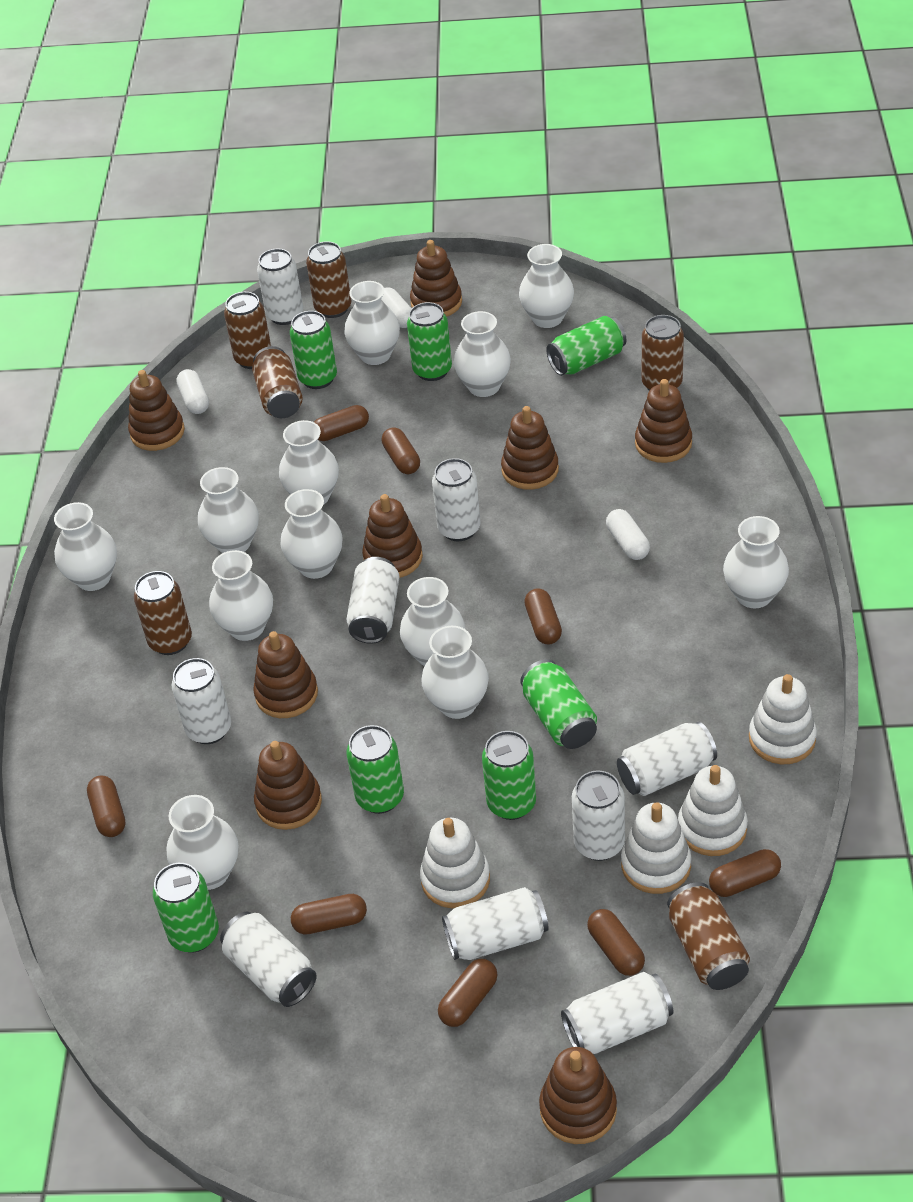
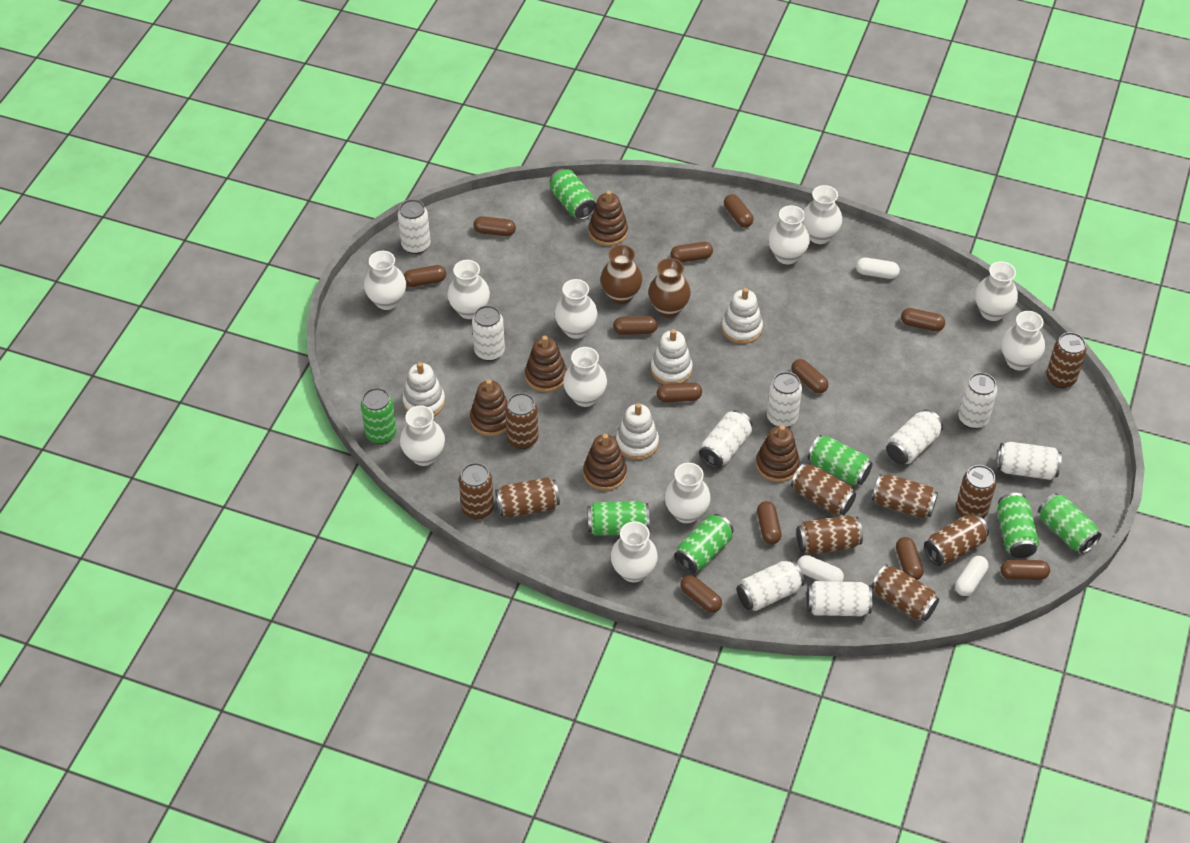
brown can: [134,571,192,655] [224,292,271,369] [252,346,303,418] [306,241,351,318] [642,315,684,391] [667,882,750,990] = 6 -> [459,463,494,520] [495,477,560,517] [505,393,539,449] [791,463,856,515] [796,515,863,555] [871,564,939,621] [872,474,938,519] [924,514,989,566] [956,465,996,519] [1046,332,1086,388] = 10
brown capsule: [87,776,126,837] [291,894,367,935] [314,405,369,441] [382,427,420,474] [438,959,497,1027] [524,588,562,644] [587,909,645,976] [709,849,781,897] = 8 -> [404,265,446,287] [474,216,516,236] [613,316,658,335] [657,382,702,403] [670,242,713,262] [680,575,722,613] [724,194,754,228] [757,501,782,544] [791,359,828,394] [896,537,923,580] [901,308,945,331] [1000,560,1050,580] = 12
brown stacking toy: [128,370,185,451] [253,631,318,718] [254,741,322,830] [362,494,423,578] [410,240,462,317] [501,406,559,490] [539,1047,617,1144] [635,379,692,463] = 8 -> [470,379,508,436] [525,336,567,392] [583,434,627,491] [589,190,628,246] [756,425,800,482] = 5
brown vase: none = 0 -> [600,245,642,304] [648,258,691,318] = 2
white vase: [54,502,117,591] [167,795,238,890] [198,467,259,553] [209,550,273,641] [279,420,339,505] [281,489,343,579] [344,281,400,365] [400,577,465,666] [421,626,489,719] [454,311,511,397] [519,244,574,328] [723,516,789,608] = 12 -> [364,251,406,310] [400,406,445,466] [447,260,490,319] [555,279,597,339] [563,347,607,407] [610,521,658,582] [665,463,711,523] [768,205,810,264] [802,185,842,244] [975,261,1018,321] [1001,311,1045,371] = 11

